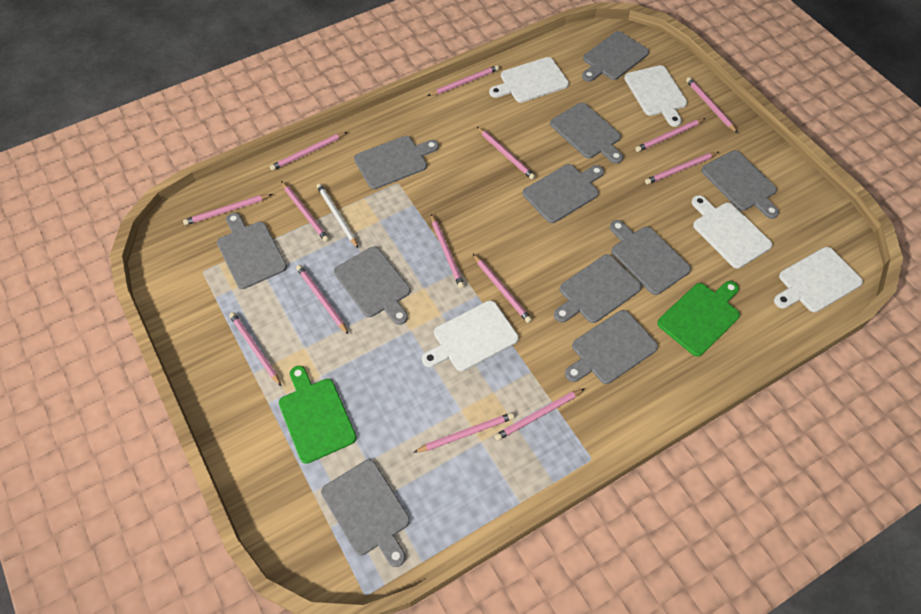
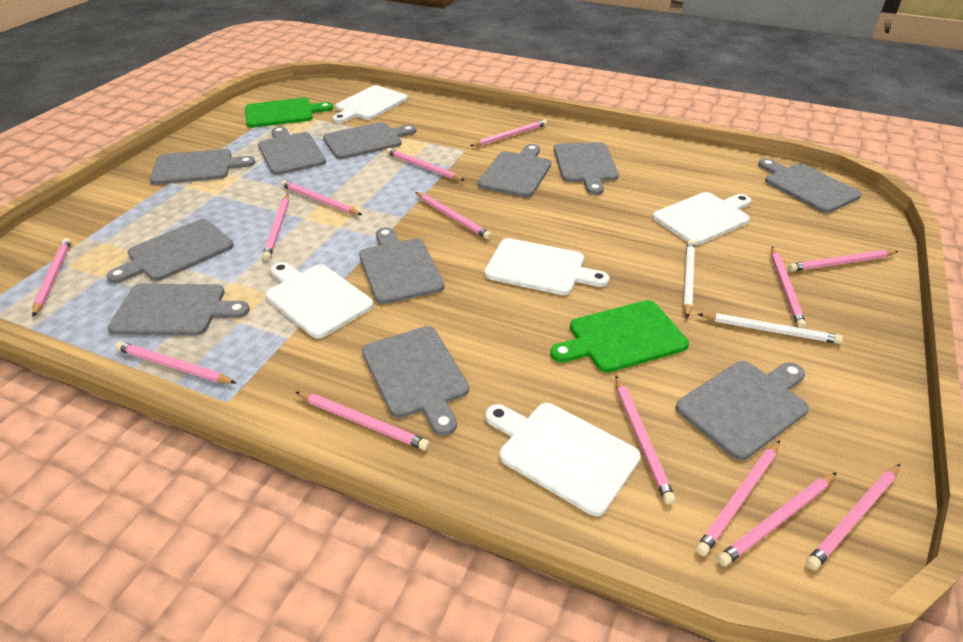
white pencil: [317,183,359,249] = 1 -> [683,240,695,318] [698,313,843,344] = 2

